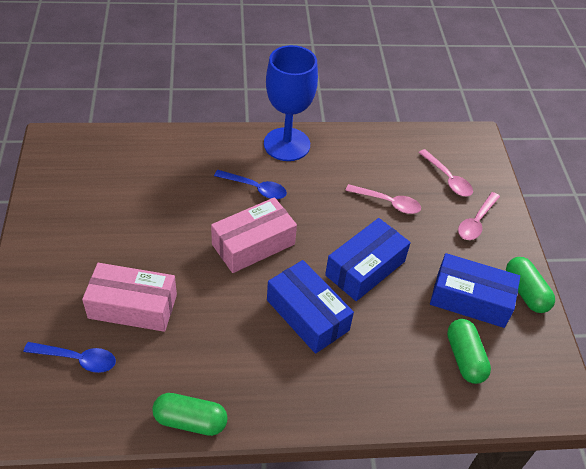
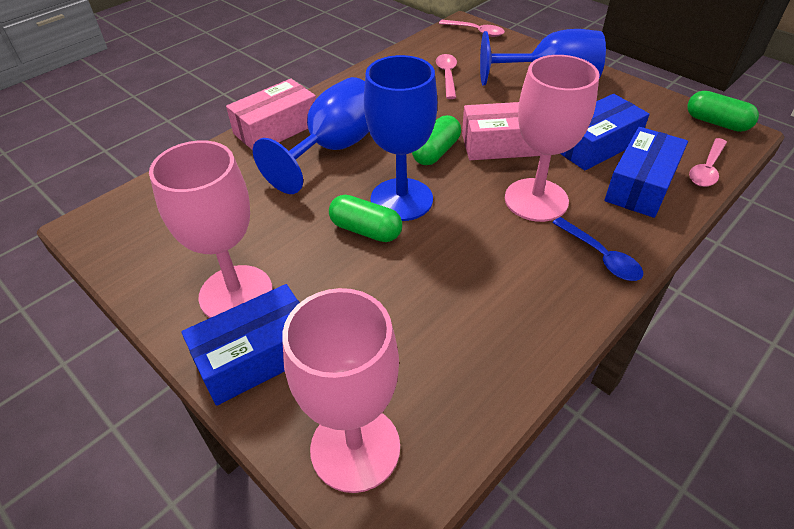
blue goblet: [264,45,318,161] = 1 -> [253,77,369,194] [364,55,437,221] [480,29,606,86] = 3
blue spoon: [24,342,116,373] [214,170,287,199] = 2 -> [552,217,643,281] = 1
pink goblet: none = 0 -> [149,140,273,318] [282,288,400,493] [505,55,599,222] = 3

